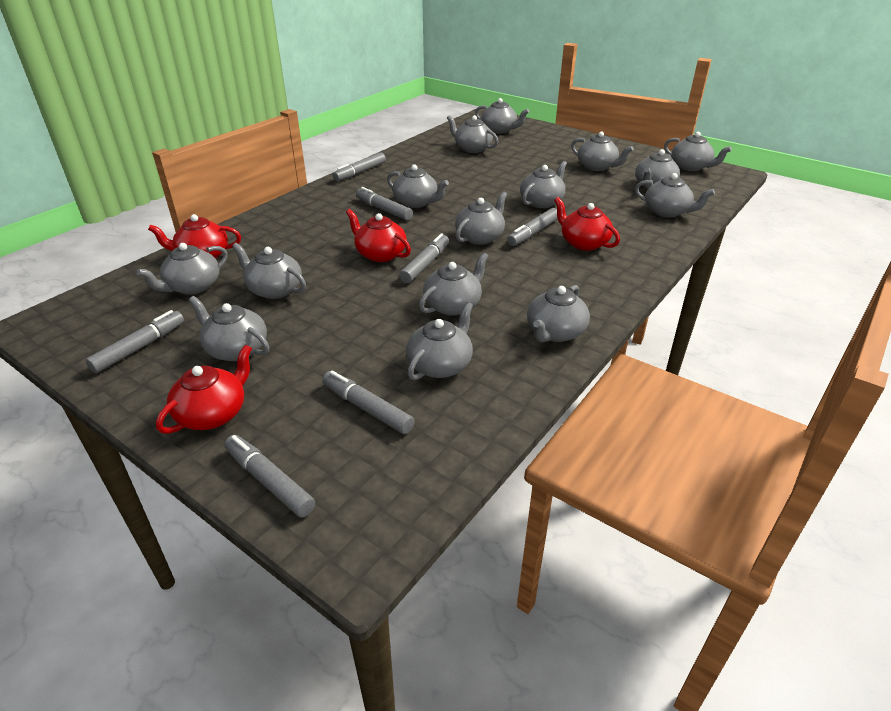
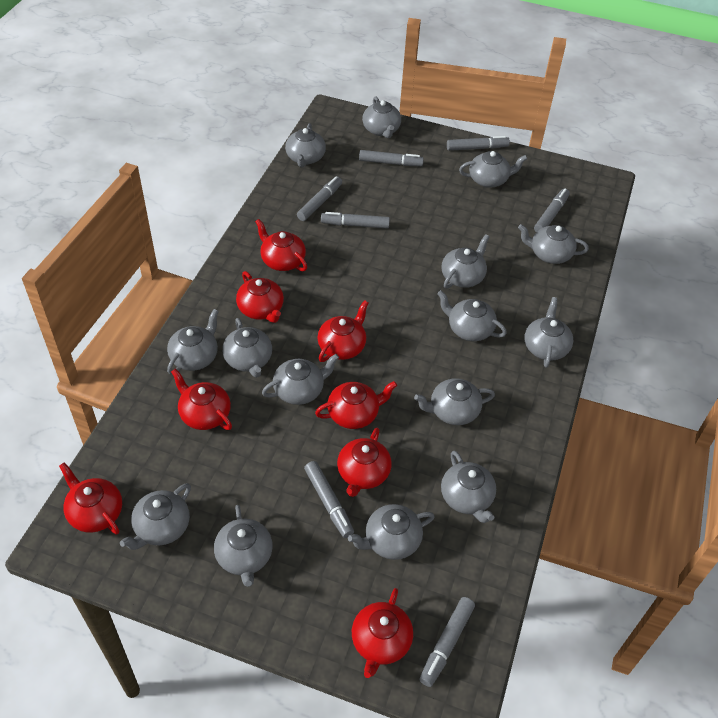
red teapot: [148,214,241,259] [156,344,252,434] [346,209,411,262] [554,197,620,251] = 4 -> [59,463,122,535] [171,369,232,430] [236,271,284,323] [255,219,307,271] [315,381,397,429] [317,300,368,362] [337,428,392,497] [352,588,413,678] = 8

